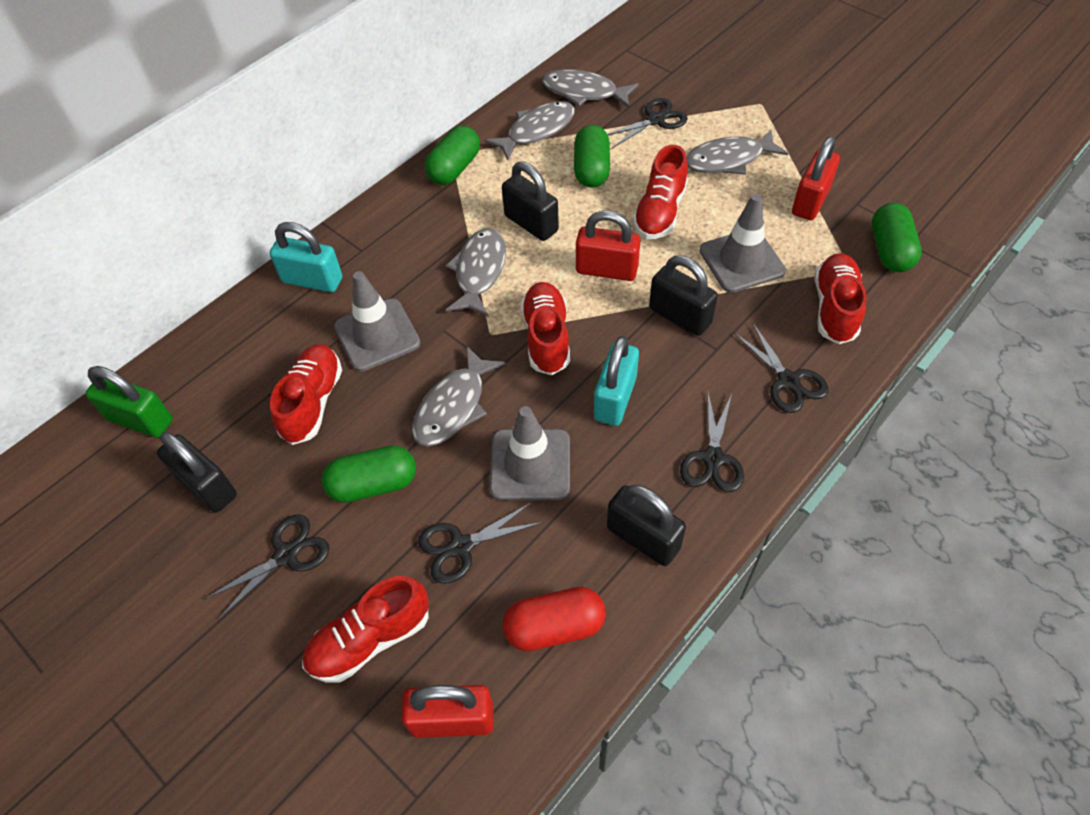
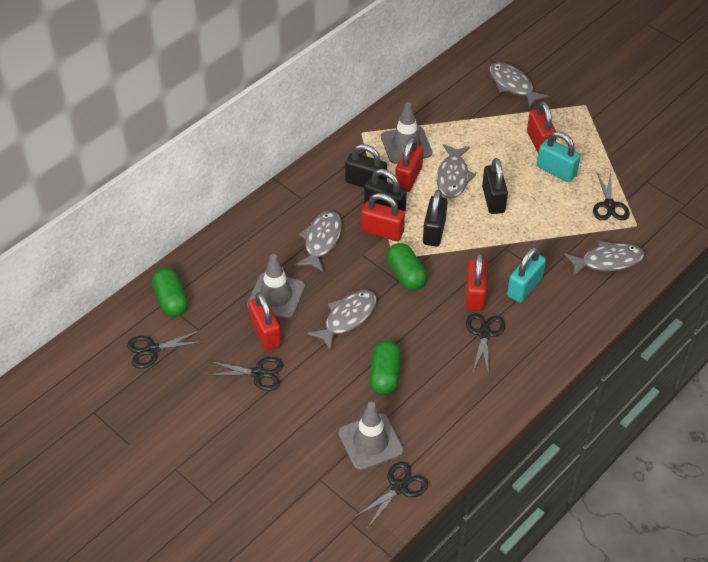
green capsule: [322,446,416,502] [425,126,480,185] [574,125,610,188] [872,203,922,272] = 4 -> [152,268,188,317] [370,341,401,395] [387,243,427,290] = 3
green padlock: [86,366,173,438] = 1 -> none = 0
red capsule: [503,587,606,651] = 1 -> none = 0
red padlock: [401,685,494,738] [576,211,640,281] [792,136,840,220] = 3 -> [248,292,281,351] [361,193,405,241] [395,137,423,192] [466,253,487,311] [527,101,556,153] = 5
red shoe: [270,344,342,445] [302,576,429,683] [521,282,570,375] [633,145,688,239] [815,253,867,344] = 5 -> none = 0

